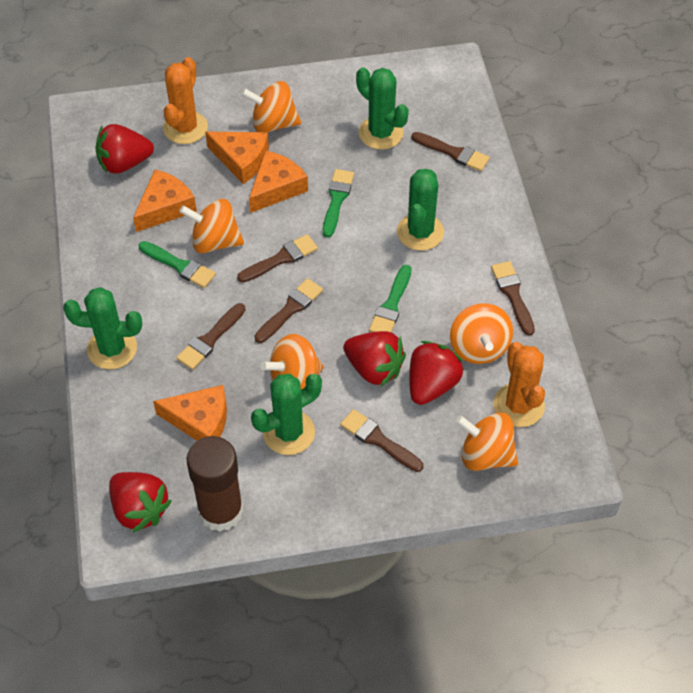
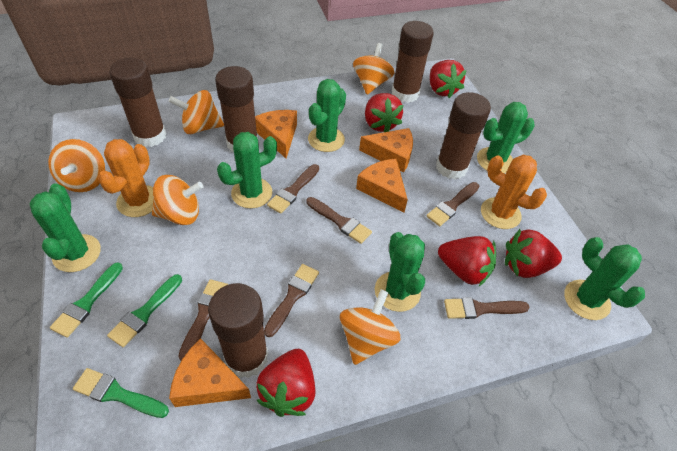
brown glue stick: [187,436,244,532] = 1 -> [109,58,166,147] [208,283,268,378] [215,66,258,152] [392,21,434,103] [436,92,491,179] = 5
green cactus: [63,287,142,369] [251,374,322,455] [356,67,409,150] [397,169,444,251] = 4 -> [30,183,101,272] [217,132,277,208] [308,79,346,152] [375,232,425,312] [477,102,535,173] [564,237,645,320] = 6
red strawberry: [95,124,154,174] [109,472,172,533] [343,331,406,386] [409,341,464,405] = 4 -> [256,349,315,417] [365,93,403,132] [430,60,467,98] [438,236,496,286] [505,229,562,278] = 5

